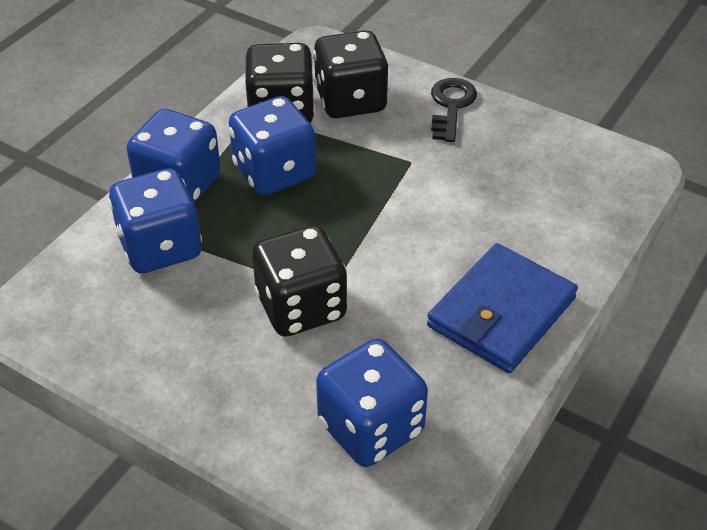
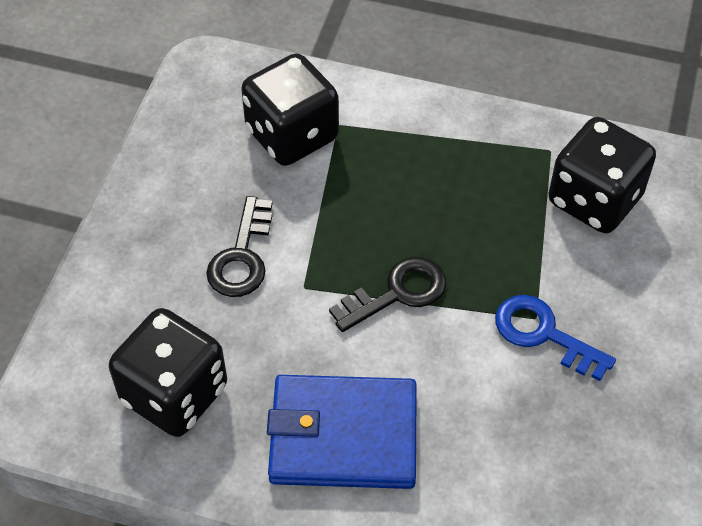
black key: [431,78,477,142] = 1 -> [206,196,272,297] [329,257,446,332] = 2
blue dice: [109,168,202,273] [127,109,221,203] [229,96,316,195] [316,338,428,467] = 4 -> none = 0
blue key: none = 0 -> [495,295,616,381] = 1

